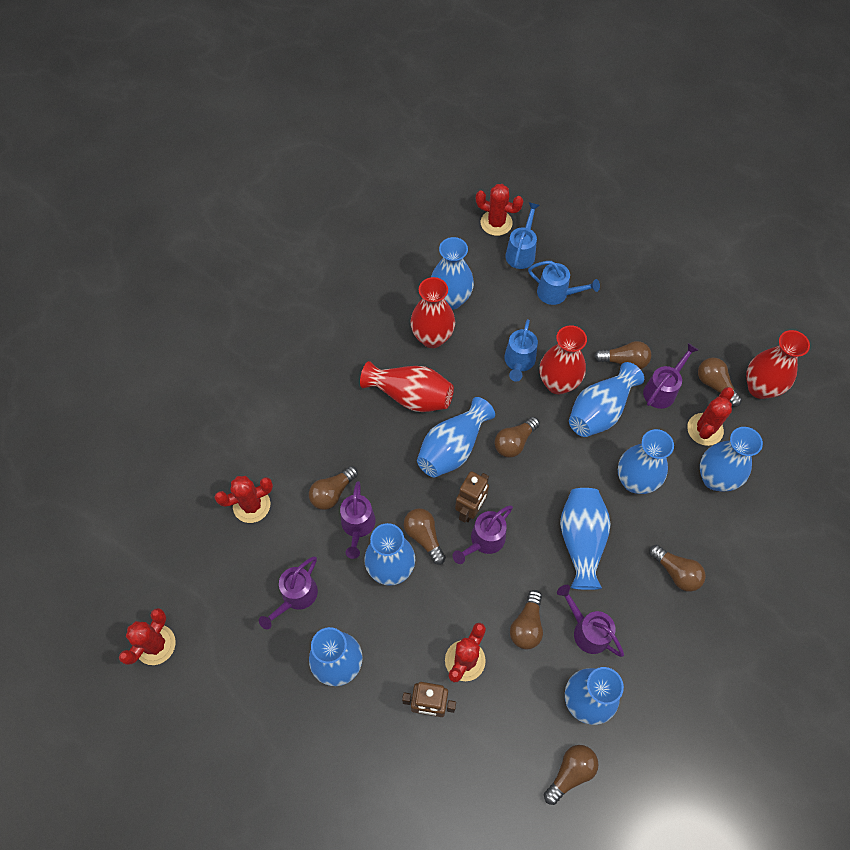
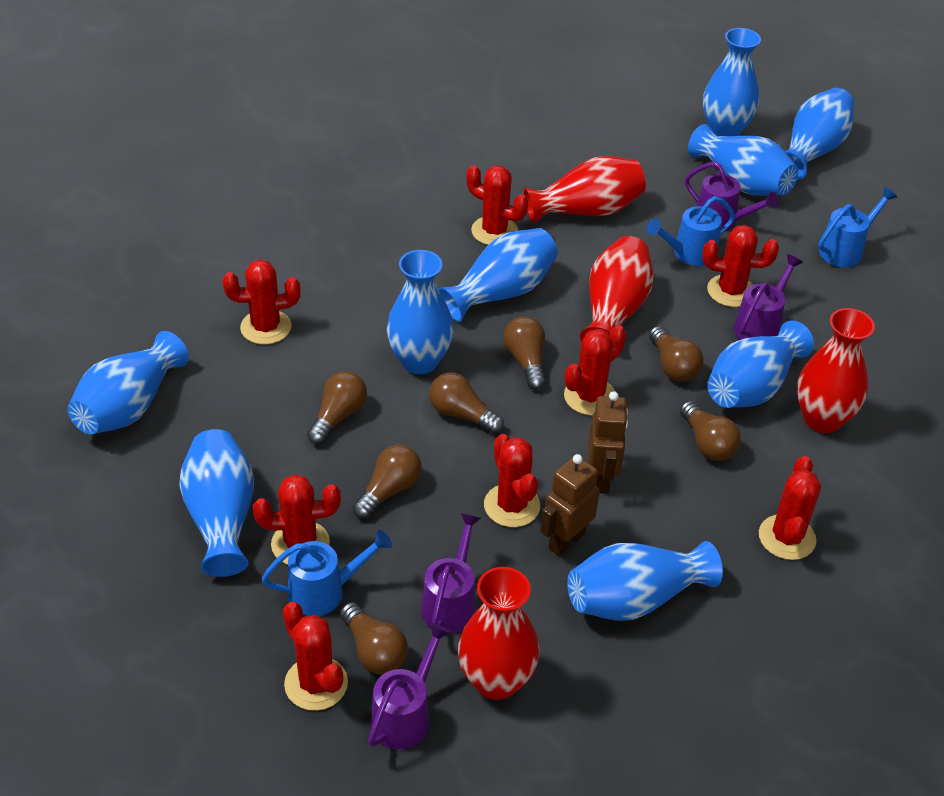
brown light bulb: [309,466,358,510] [404,508,446,565] [495,417,540,458] [510,590,543,649] [544,745,599,805] [594,341,651,369] [649,545,706,592] [698,358,742,407] = 8 -> [307,371,367,444] [340,602,408,674] [353,445,422,519] [429,373,504,434] [503,316,546,390] [649,326,704,382] [680,401,741,461] = 7
purple watering can: [259,556,318,629] [340,481,376,559] [452,505,513,564] [557,585,624,657] [643,343,698,409] = 5 -> [368,623,451,749] [421,513,481,634] [685,162,779,231] [734,254,803,340] = 4
red cactus: [119,608,176,665] [214,476,273,523] [445,623,486,683] [476,184,523,236] [687,387,734,446] = 5 -> [223,259,300,345] [253,475,341,565] [283,602,348,711] [466,165,528,245] [484,434,540,527] [564,325,626,415] [702,225,779,307] [759,456,821,560] = 8

